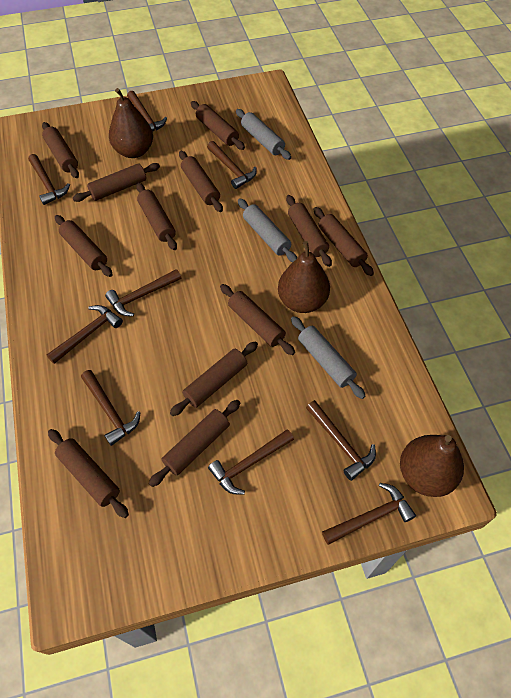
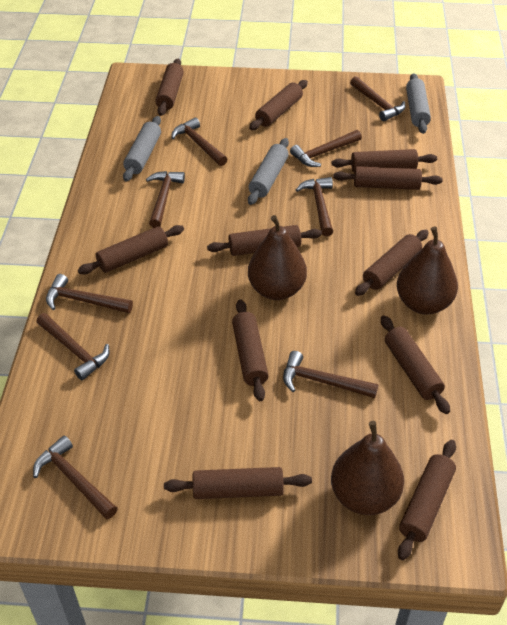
brown rolling pin: [42,122,79,178] [48,429,129,518] [55,215,112,277] [73,163,160,202] [136,183,177,250] [149,400,240,487] [170,341,258,416] [179,151,223,212] [191,101,245,150] [220,284,295,355] [286,195,332,267] [313,207,374,276] = 12 -> [78,225,184,274] [155,58,184,116] [164,467,312,499] [207,225,322,256] [232,299,269,401] [249,80,308,130] [332,149,437,172] [333,166,443,190] [355,230,429,296] [381,315,450,414] [398,440,456,560] = 11

